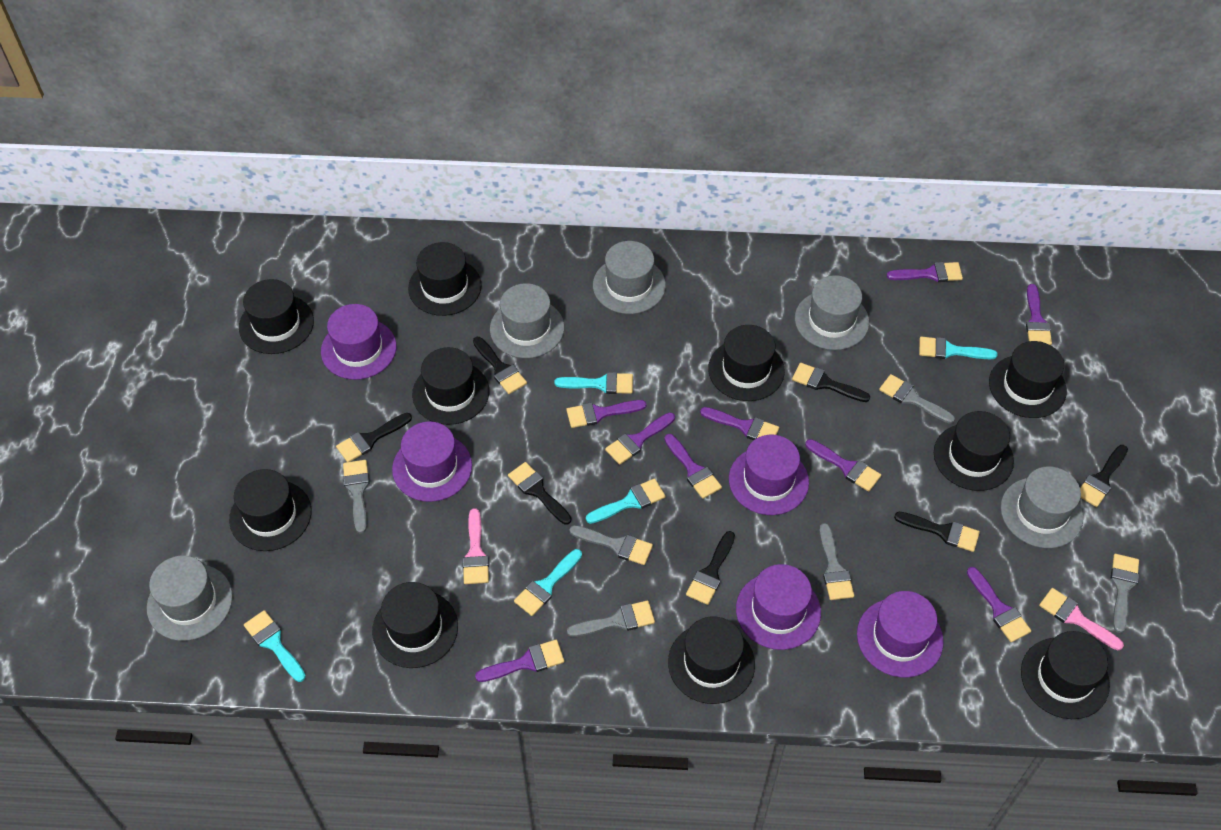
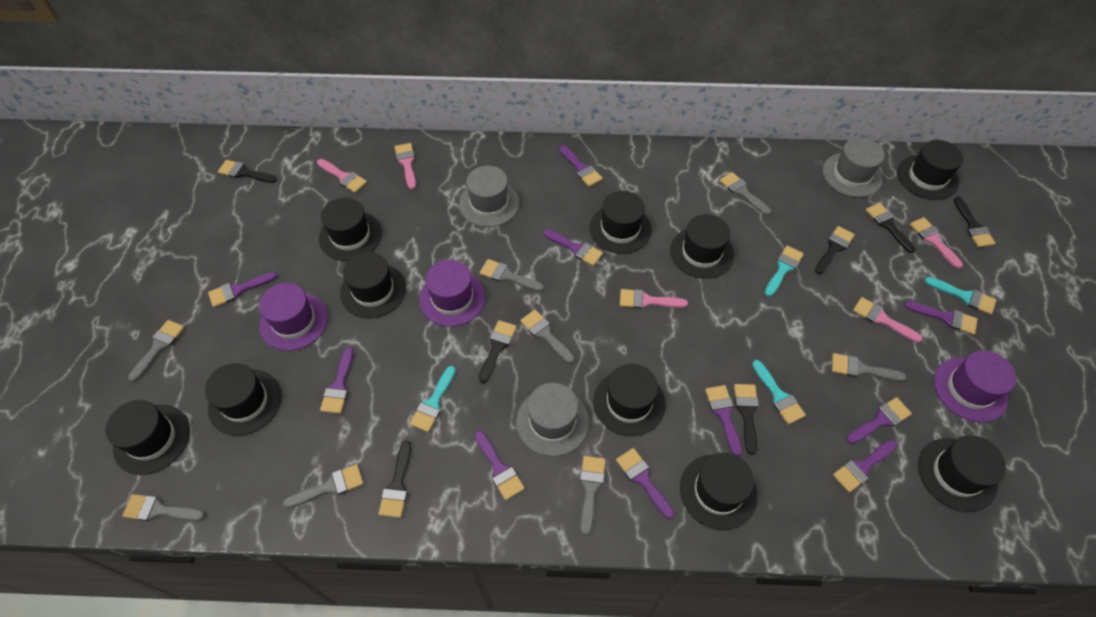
grey brush: [343,460,370,533] [567,600,655,637] [569,525,653,565] [819,523,854,600] [879,374,955,424] [1111,554,1139,633] = 6 -> [122,494,205,521] [128,320,185,382] [283,464,363,508] [480,259,544,292] [520,310,574,363] [580,456,606,535] [720,172,771,215] [832,353,906,381] = 8
grey hat: [147,556,233,641] [490,283,564,358] [593,241,666,314] [795,275,869,350] [1001,466,1083,548] = 5 -> [459,166,519,227] [516,383,589,456] [822,137,885,197] = 3
pink brush: [463,508,489,584] [1039,588,1124,651] = 2 -> [317,159,367,193] [395,143,416,190] [620,289,688,309] [853,297,923,343] [910,217,963,269] = 5
purple brush: [475,640,564,682] [566,400,646,428] [605,412,675,465] [664,434,722,499] [700,407,779,440] [805,439,881,492] [887,262,963,282] [967,567,1031,642] [1026,284,1052,345] = 9 -> [208,272,277,307] [320,347,353,414] [475,431,525,500] [544,229,603,266] [559,145,603,187] [616,448,674,519] [705,385,742,456] [833,440,897,493] [846,397,912,444] [904,301,977,335] = 10
purple hat: [321,304,397,380] [392,421,472,502] [729,435,809,515] [736,564,821,650] [857,591,944,677] = 5 -> [259,283,328,351] [419,260,485,327] [934,351,1016,422] = 3
turquoise brush: [244,610,306,682] [514,549,582,616] [554,372,633,394] [586,478,666,524] [919,337,998,359] = 5 -> [410,366,456,432] [752,360,806,425] [765,245,804,297] [925,277,996,315] = 4

